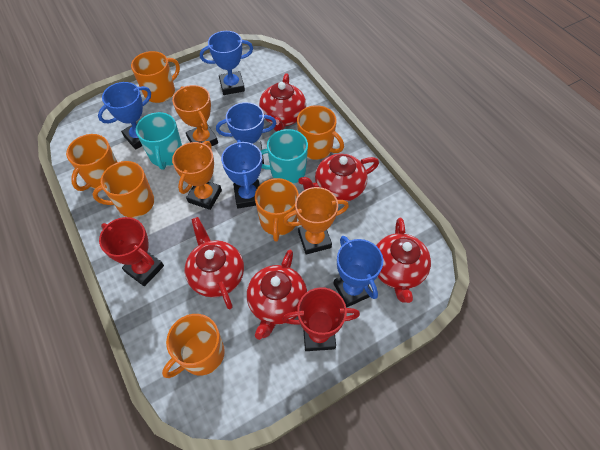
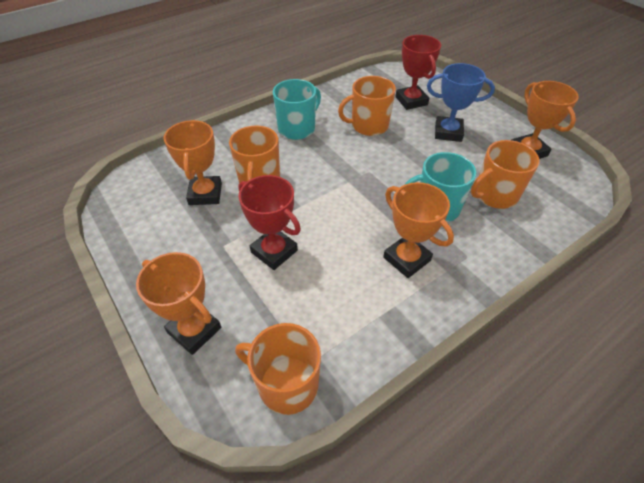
blue trophy: [98,82,151,150] [200,31,253,95] [216,102,277,164] [221,140,262,208] [333,236,383,307] = 5 -> [427,63,495,142] = 1
orange mug: [66,134,117,191] [93,161,154,218] [131,51,180,103] [162,314,225,378] [255,178,299,242] [297,105,344,160] = 6 -> [229,125,280,183] [235,323,321,415] [338,76,396,136] [471,140,540,209] = 4
orange trophy: [172,85,218,146] [172,141,222,210] [283,187,349,255] = 3 -> [136,252,221,355] [164,120,222,205] [383,182,454,278] [512,81,579,159] = 4
red teapot: [185,217,244,309] [247,250,307,340] [259,73,306,132] [298,154,379,201] [376,218,431,303] = 5 -> none = 0

